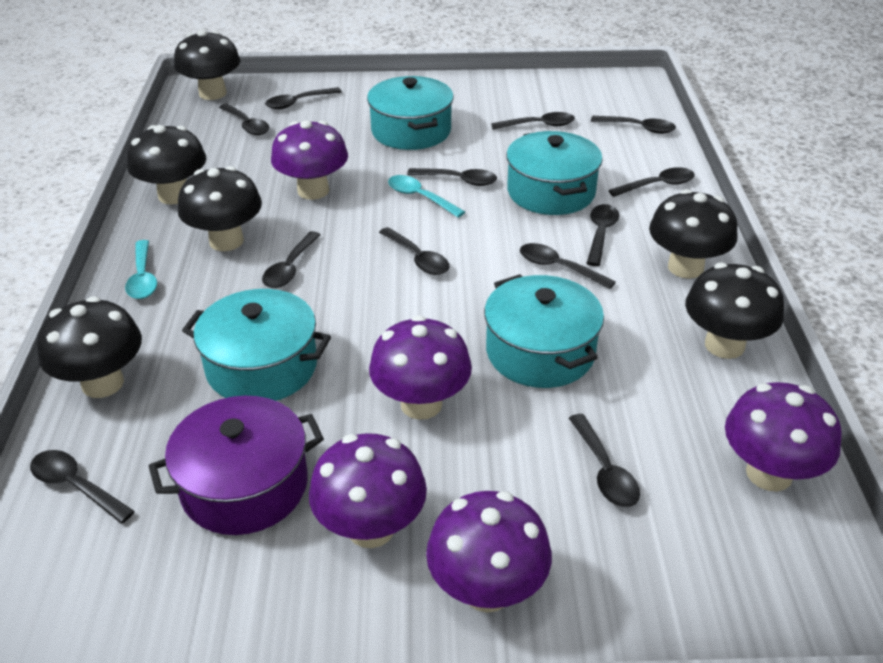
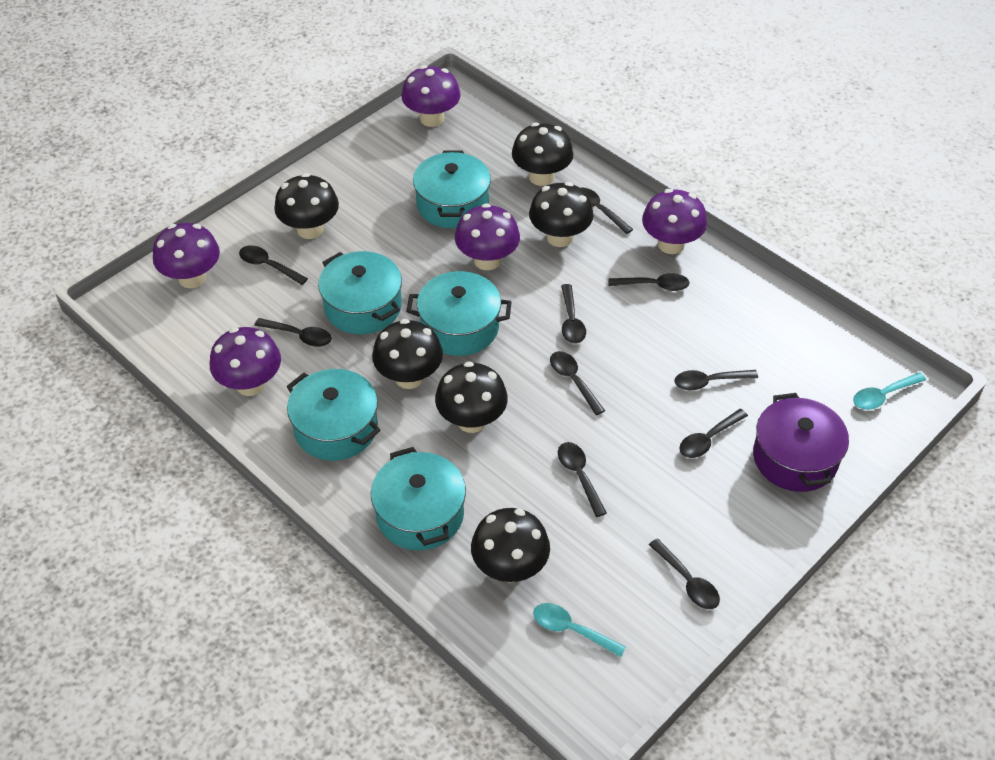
black spoon: [30,450,135,524] [219,104,269,135] [262,231,321,288] [265,87,342,109] [379,227,449,275] [407,168,497,186] [491,112,575,130] [520,243,616,289] [569,414,640,507] [587,204,619,266] [591,116,676,134] [609,167,695,197] = 12 -> [239,245,308,285] [254,318,332,347] [550,351,605,415] [558,442,607,517] [561,284,586,344] [581,187,633,234] [608,273,690,291] [649,538,720,609] [674,370,758,391] [679,409,748,458] = 10
turquoise pot: [182,289,331,401] [367,76,454,150] [484,274,604,388] [506,131,603,215] = 4 -> [286,369,381,461] [318,251,402,334] [371,447,466,550] [406,271,512,356] [413,151,491,228] = 5

